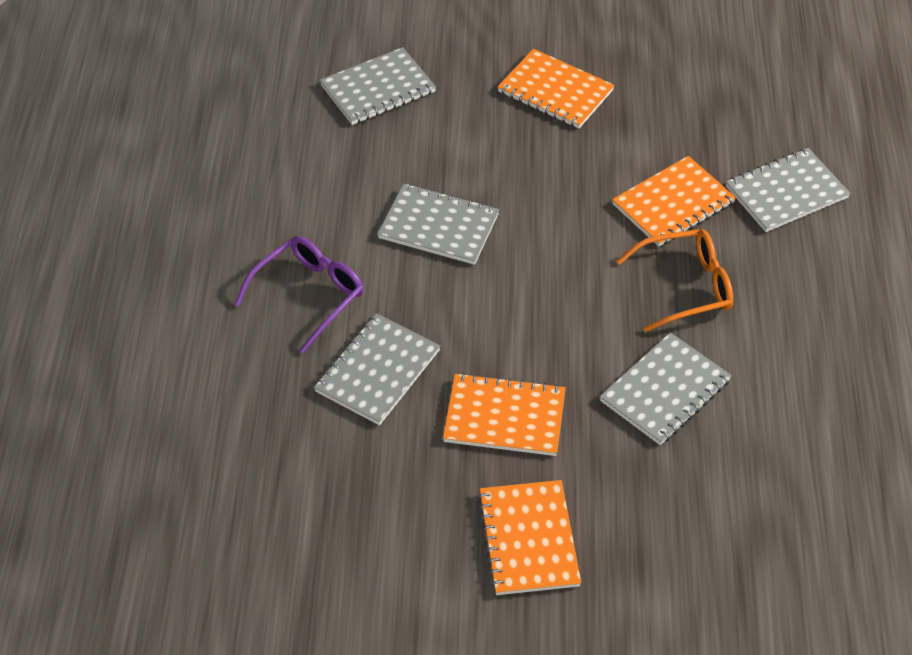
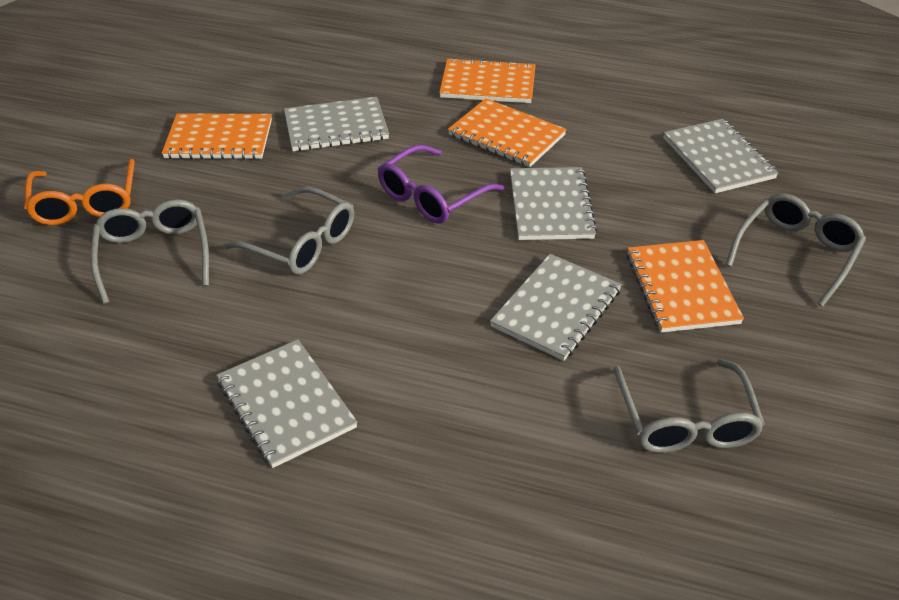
grey glasses: none = 0 -> [91,200,209,304] [223,187,354,275] [614,359,765,453] [726,194,866,307] = 4

